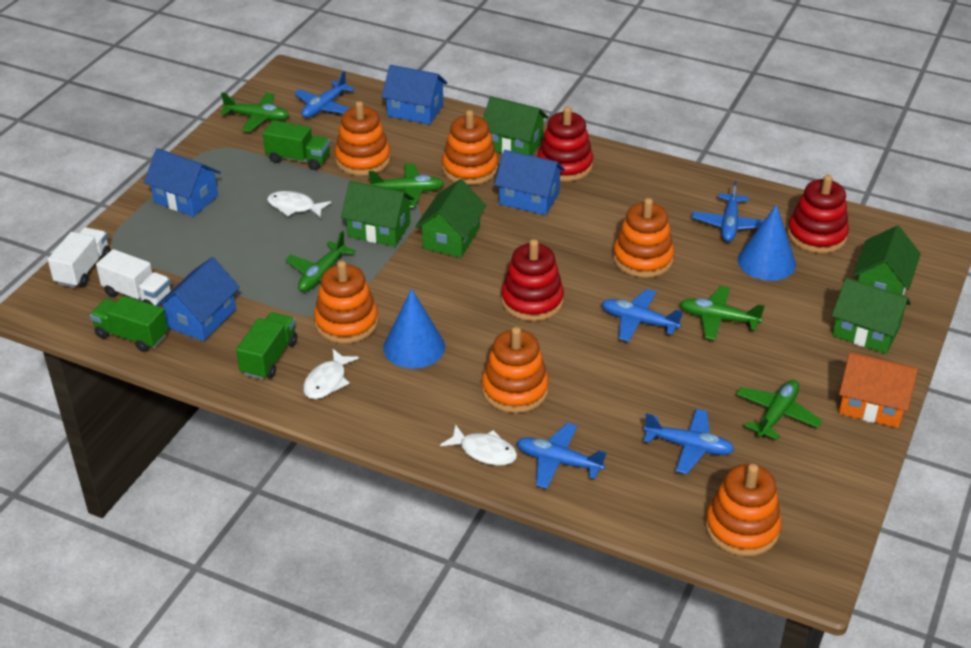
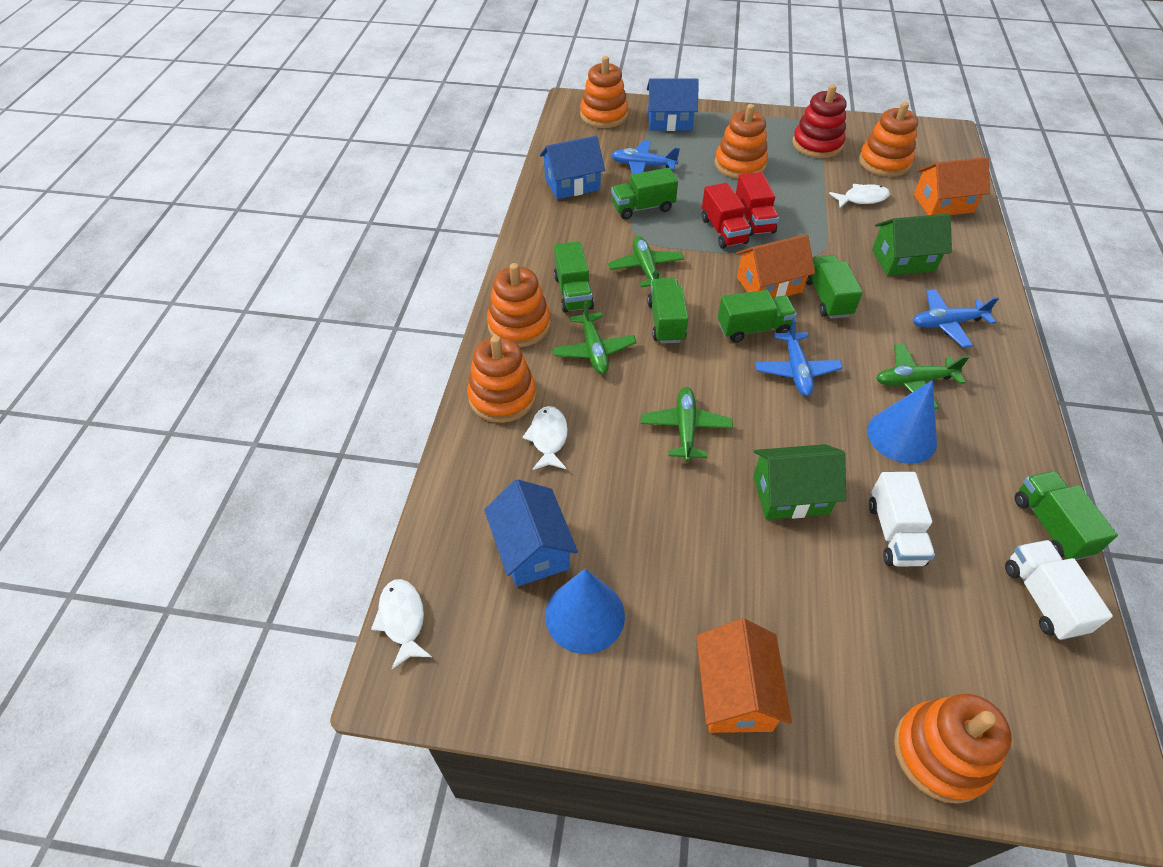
blue house: [144,148,221,217] [156,257,240,341] [382,65,447,125] [494,150,565,215] = 4 -> [484,479,578,587] [540,136,605,199] [647,78,699,131] = 3
blue plane: [294,71,355,118] [517,423,607,489] [601,289,683,342] [643,409,734,474] [692,181,764,242] = 5 -> [611,140,680,174] [755,318,843,396] [913,289,999,348] = 3
green house: [341,181,414,247] [415,179,486,258] [483,96,548,156] [832,277,911,354] [853,226,921,295] = 5 -> [753,444,846,520] [872,213,952,276] = 2
green plane: [221,93,289,132] [285,231,356,292] [369,163,444,208] [680,286,765,340] [736,380,823,440] = 5 -> [552,300,637,374] [608,236,684,287] [641,387,733,462] [876,344,969,409] = 4
green truck: [90,296,168,352] [236,312,297,380] [263,120,330,170] = 3 -> [554,241,594,313] [611,168,678,219] [647,278,688,343] [718,290,797,343] [806,255,863,319] [1015,471,1118,560] = 6
orange house: [839,352,918,428] = 1 -> [696,618,792,733] [736,234,815,297] [913,157,990,215] = 3
red stacking toy: [501,239,564,321] [538,107,593,181] [787,175,849,253] = 3 -> [792,84,846,158] = 1
red truck: none = 0 -> [702,183,751,248] [736,172,779,236] = 2

